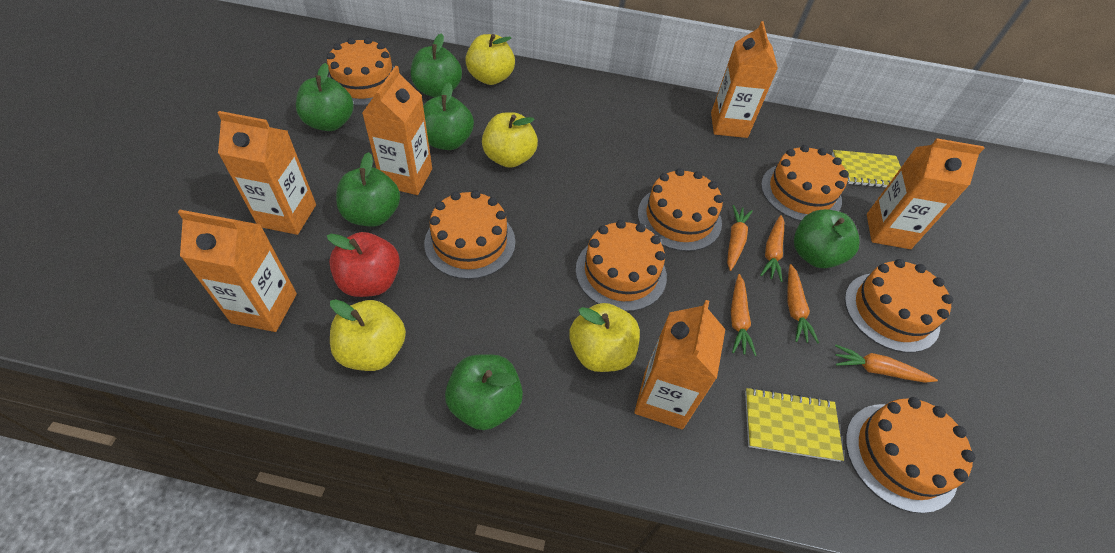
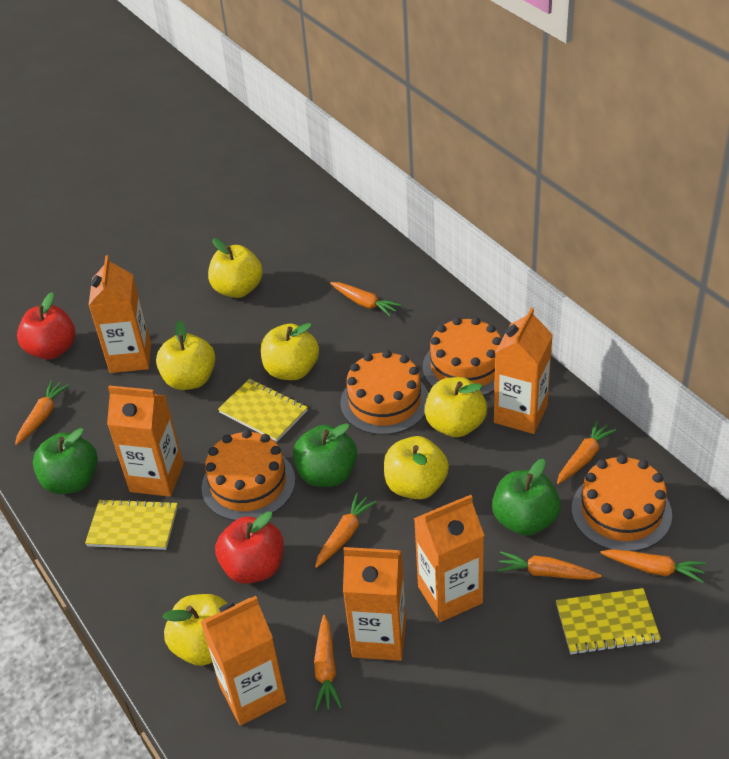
green apple: [296,63,354,131] [336,152,400,227] [411,33,462,97] [423,82,474,150] [445,354,523,430] [794,209,860,268] = 6 -> [33,428,98,494] [293,423,357,487] [492,459,561,536] = 3
orange cake: [327,37,394,106] [424,190,515,279] [575,220,667,312] [638,168,723,251] [761,145,849,221] [845,259,953,353] [845,397,975,513] = 7 -> [201,430,295,521] [341,350,428,435] [423,317,501,396] [572,455,672,551] = 4
orange carrot: [727,205,753,271] [731,274,757,356] [760,215,784,282] [788,264,819,344] [835,345,938,383] = 5 -> [15,381,69,445] [314,615,342,711] [315,493,377,568] [330,282,401,317] [497,551,601,580] [557,420,616,484] [601,549,706,583] = 7
red apple: [327,232,400,297] = 1 -> [17,292,75,360] [215,511,284,584] = 2
yellow apple: [330,299,406,371] [465,34,515,85] [482,112,538,168] [569,303,640,372] = 4 -> [156,320,215,390] [163,594,228,666] [208,238,263,298] [261,323,319,380] [384,436,449,500] [425,377,487,437] = 6
yellow notebook: [745,387,844,462] [832,150,901,188] = 2 -> [85,499,178,550] [218,379,308,442] [556,588,661,655] = 3

